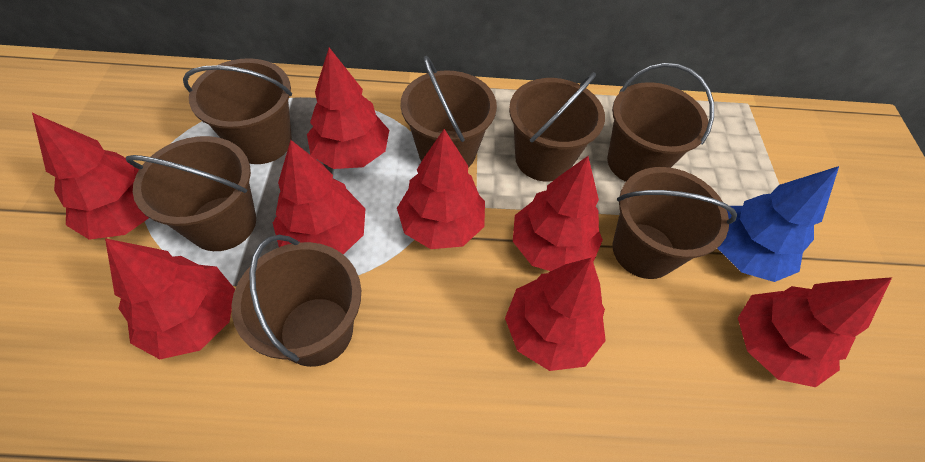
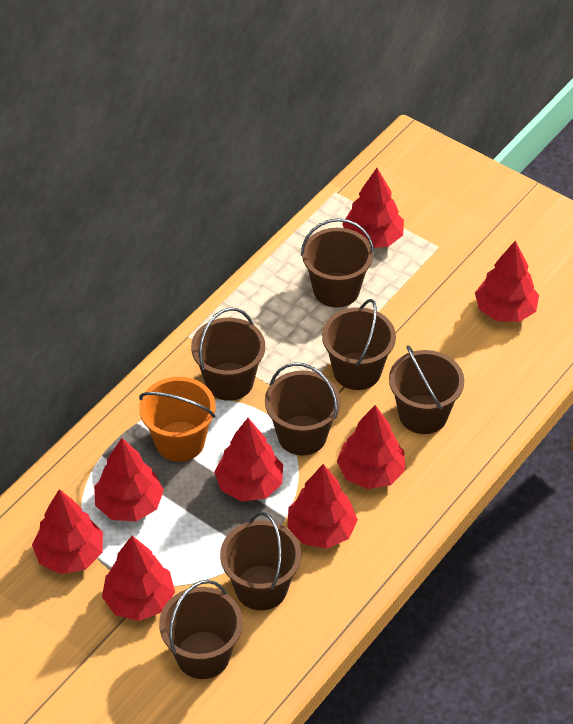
blue tree: [717,166,839,282] = 1 -> none = 0
orange bucket: none = 0 -> [139,377,216,462] = 1

